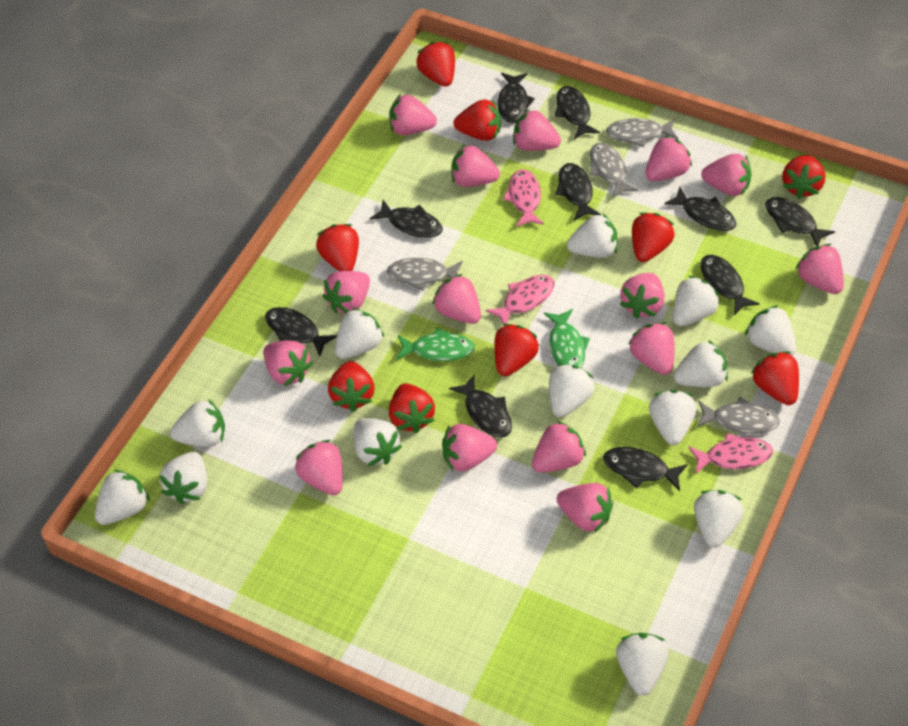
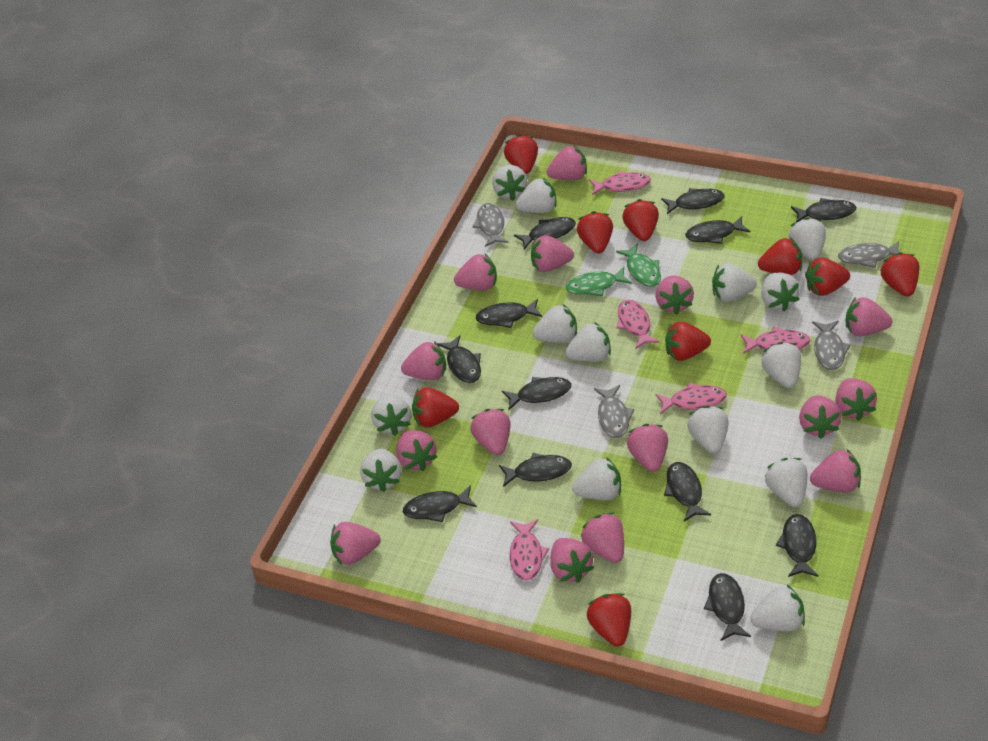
black fish: [265,307,337,356] [370,200,443,238] [449,374,512,438] [498,73,535,123] [555,86,600,139] [555,163,601,221] [603,447,688,491] [664,187,736,231] [700,255,760,315] [765,197,835,247] = 10 -> [403,485,477,522] [437,335,481,383] [476,299,542,328] [499,453,572,487] [502,377,571,411] [514,217,576,250] [661,188,725,214] [664,462,711,522] [685,216,750,244] [704,573,751,641] [776,514,818,577] [791,198,856,222] = 12
pink fish: [486,275,554,324] [503,169,544,227] [688,433,773,474] = 3 -> [510,519,549,581] [589,171,651,195] [616,300,660,349] [655,383,727,414] [741,327,811,354] = 5
white strawberry: [95,470,150,525] [159,452,207,504] [170,399,225,447] [335,308,385,359] [354,418,402,466] [549,363,594,417] [567,214,618,258] [616,633,668,696] [649,390,697,445] [673,276,720,326] [673,340,728,387] [694,490,744,548] [745,305,796,355] = 13 -> [360,448,402,492] [371,394,411,436] [492,165,527,201] [515,178,556,213] [533,304,577,343] [565,322,611,362] [572,457,621,500] [687,406,728,454] [712,263,757,302] [751,585,805,631] [761,273,800,312] [761,342,801,388] [764,458,807,507] [789,218,826,261] = 14

